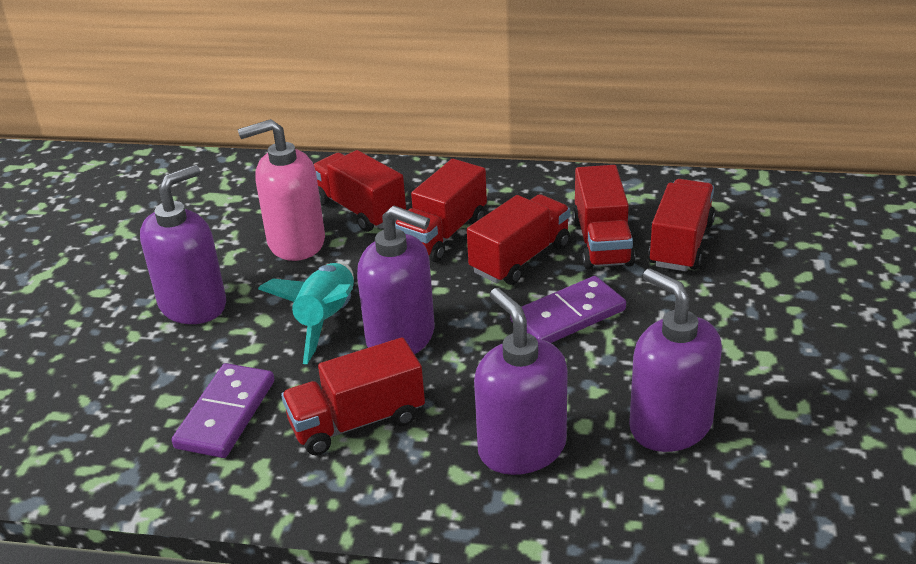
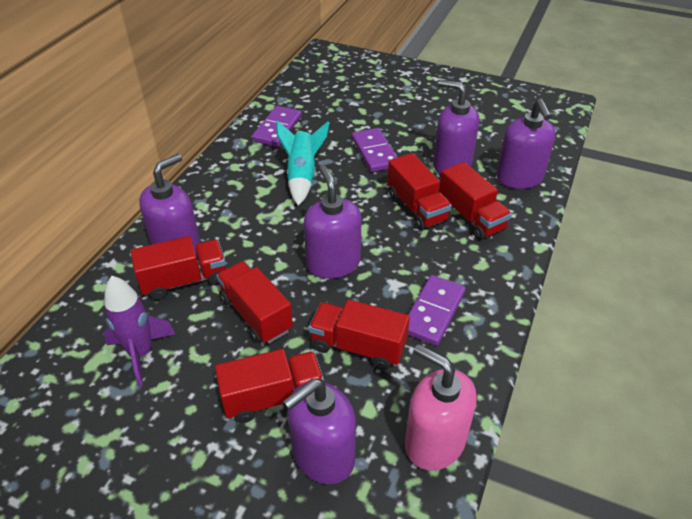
purple domino: [172,363,274,458] [510,276,626,343] = 2 -> [252,106,302,147] [352,128,398,172] [408,275,466,346] = 3
purple rocket: none = 0 -> [104,276,176,386] = 1
purple soap dispenser: [140,165,226,324] [357,206,435,354] [474,288,568,475] [629,268,722,452] = 4 -> [139,154,201,257] [283,378,356,484] [303,165,362,279] [433,80,479,174] [496,98,555,189] = 5

